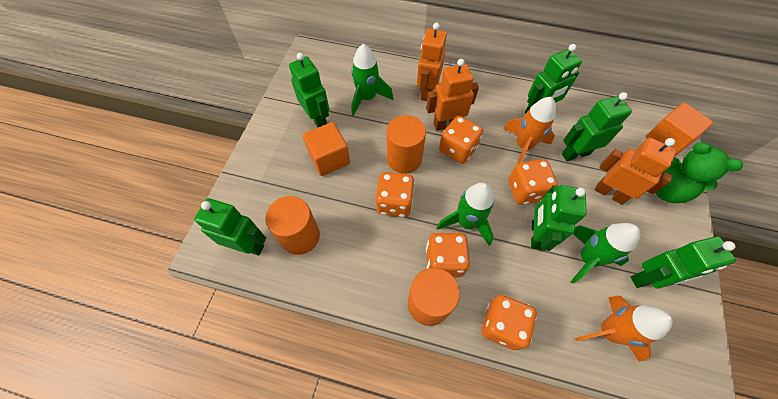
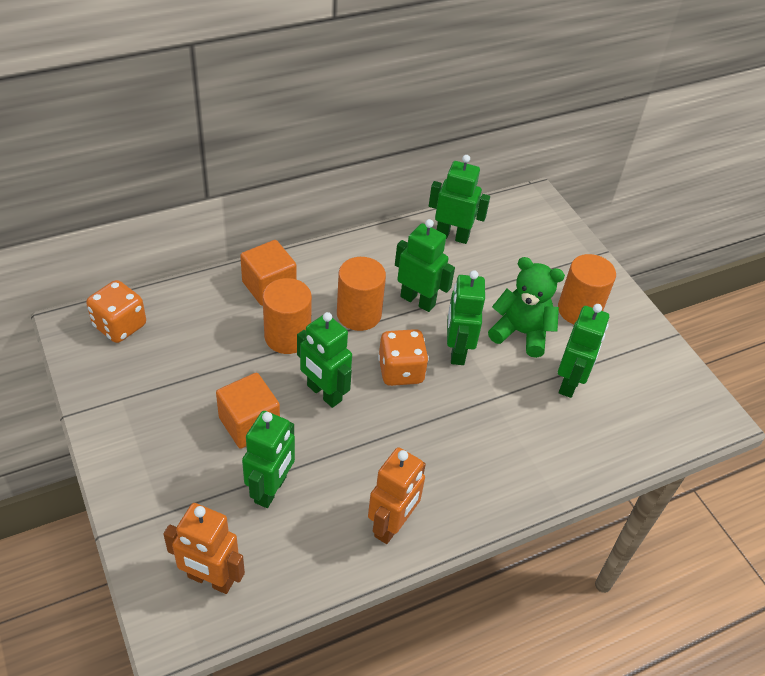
green rocket: [351,44,393,116] [436,183,494,246] [571,223,640,284] = 3 -> none = 0
orange dice: [376,172,415,217] [426,233,470,278] [439,116,483,164] [481,295,537,350] [508,159,558,205] = 5 -> [86,280,146,343] [378,329,429,386] = 2
orange robot: [417,23,447,101] [426,59,479,131] [595,138,676,204] = 3 -> [163,503,245,594] [368,447,426,544] = 2
orange rocket: [503,97,556,165] [575,296,673,362] = 2 -> none = 0

